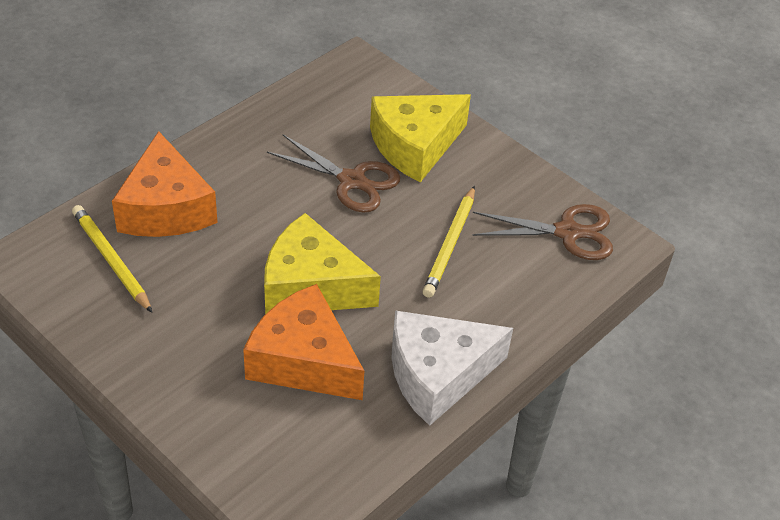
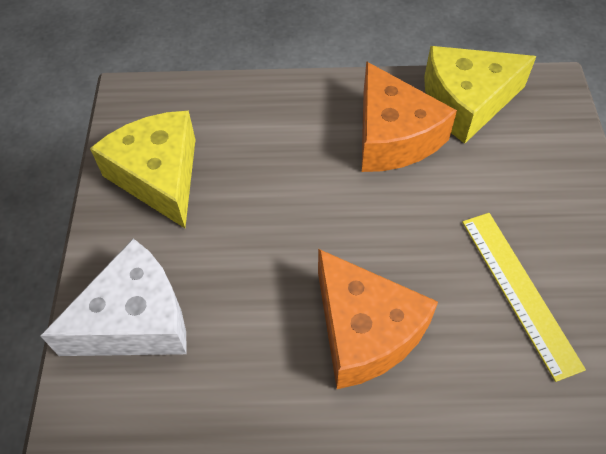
brown scissors: [267,135,400,213] [472,204,613,260] = 2 -> none = 0
yellow pencil: [72,205,152,313] [422,186,475,298] = 2 -> none = 0
yellow ruler: none = 0 -> [462,213,586,382] = 1

